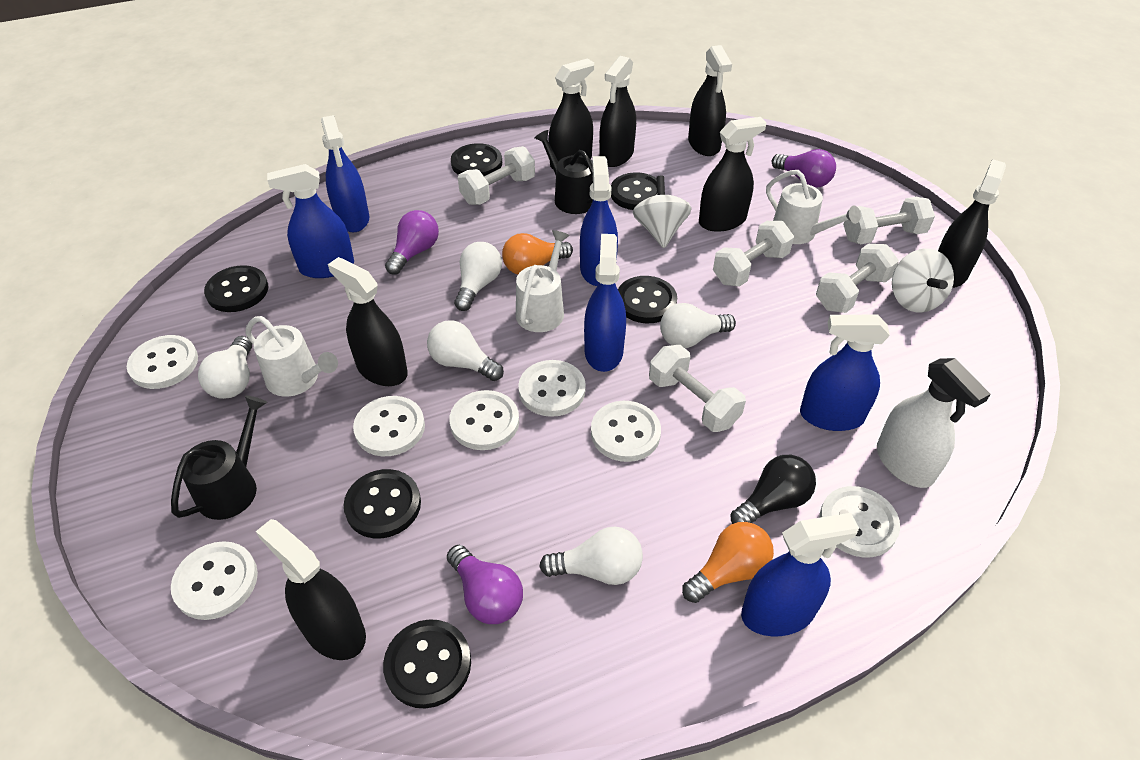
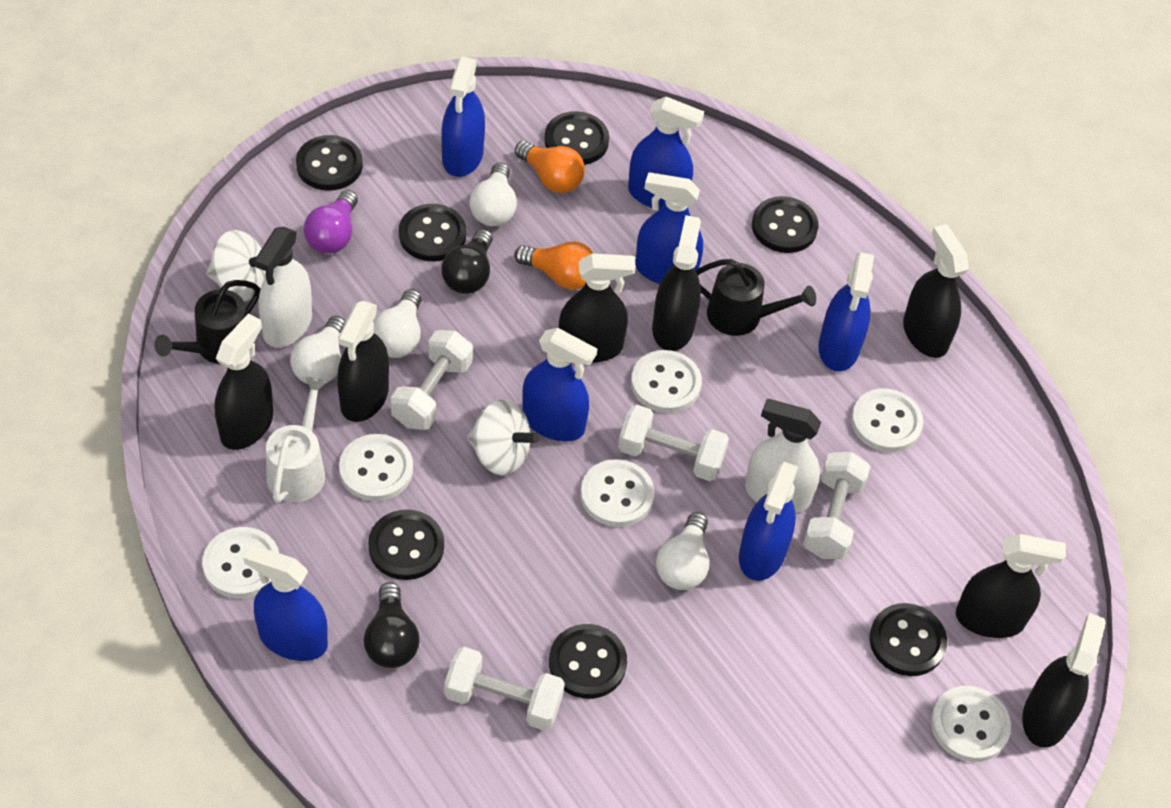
black button: [204,265,269,312] [344,469,421,538] [383,619,471,709] [451,143,502,176] [611,172,657,210] [618,276,677,323] = 6 -> [296,135,363,191] [368,509,444,580] [399,204,466,261] [544,111,609,165] [549,624,627,699] [752,196,819,253] [869,603,947,676] = 7
black light bulb: [731,455,816,524] = 1 -> [364,582,419,668] [442,229,493,294] = 2
blue spray bottle: [267,164,354,278] [321,115,369,232] [580,156,618,286] [584,234,626,372] [741,513,859,636] [800,315,890,431] = 6 -> [243,545,328,661] [441,57,485,177] [522,328,597,442] [628,96,704,210] [635,172,703,284] [739,462,798,581] [818,252,874,371] = 7
purple light bulb: [385,210,439,275] [447,545,523,624] [772,149,836,188] = 3 -> [304,190,358,253] = 1
white button: [127,335,198,389] [171,541,258,620] [353,396,425,456] [449,390,519,450] [518,360,586,417] [591,401,661,462] [820,486,900,558] = 7 -> [202,527,279,599] [339,434,413,501] [580,459,654,527] [631,350,702,413] [851,388,923,452] [931,686,1011,762] = 6
white dumbbell: [458,146,535,205] [649,345,746,432] [713,221,794,287] [816,244,899,313] [843,197,935,244] = 5 -> [391,330,473,430] [444,647,565,731] [618,405,729,481] [803,452,870,559] = 4
white light bulb: [198,336,252,399] [427,320,504,381] [454,242,502,311] [539,527,643,585] [660,303,736,348] = 5 -> [290,316,346,384] [373,289,422,358] [469,163,517,226] [656,512,709,590] = 4
white spray bottle: [877,358,991,488] = 1 -> [255,227,312,348] [745,399,821,513] = 2
white watering can: [245,316,338,397] [516,230,570,332] [766,170,861,244] = 3 -> [266,377,327,503] = 1

